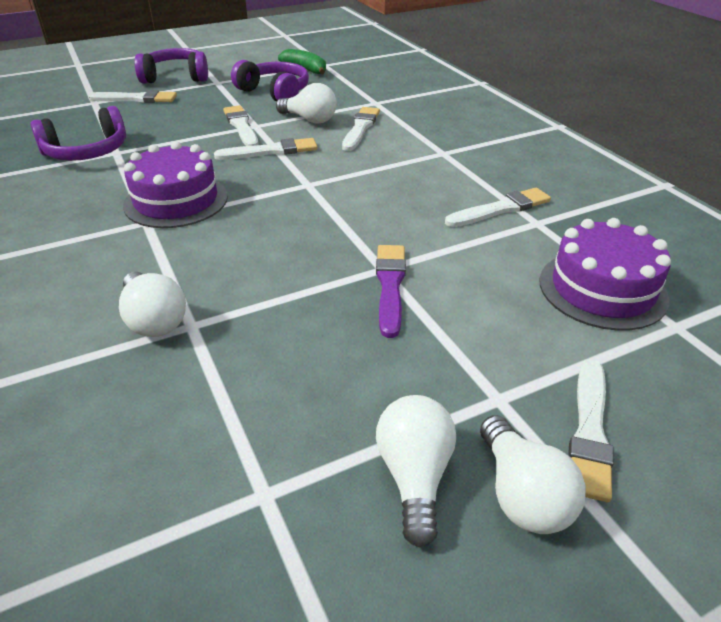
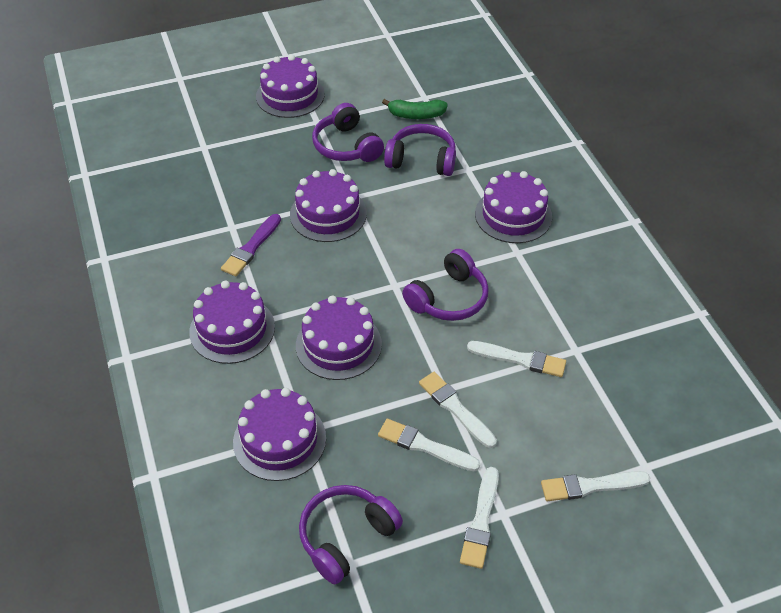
purple cake: [123,141,228,228] [539,218,671,330] = 2 -> [189,281,275,364] [233,388,326,481] [256,55,324,118] [290,169,367,242] [296,296,382,380] [475,171,552,243] = 6
purple headphones: [30,106,126,161] [135,48,208,84] [231,60,309,102] = 3 -> [299,485,403,584] [312,103,384,162] [384,124,456,176] [402,249,489,321] = 4
white brush: [88,90,177,103] [214,138,317,160] [223,105,258,146] [342,107,380,151] [445,188,551,227] [568,359,614,502] = 6 -> [378,419,480,471] [419,372,497,448] [460,467,499,569] [467,341,566,377] [541,471,650,501] = 5
white light bulb: [119,271,186,337] [276,83,337,123] [376,395,456,548] [480,415,586,534] = 4 -> none = 0

